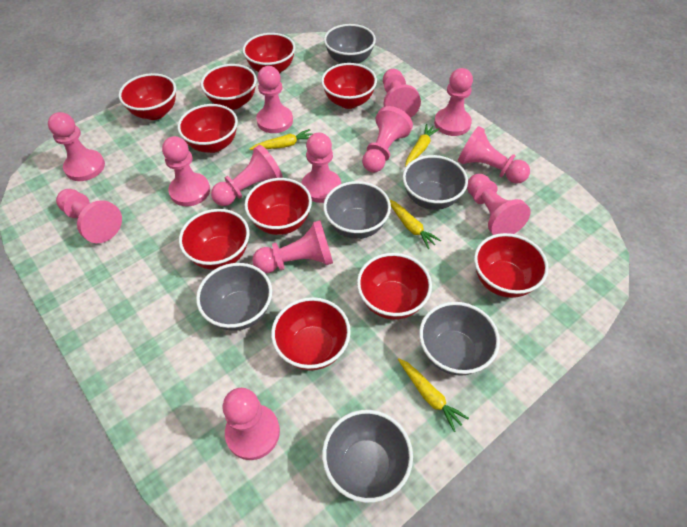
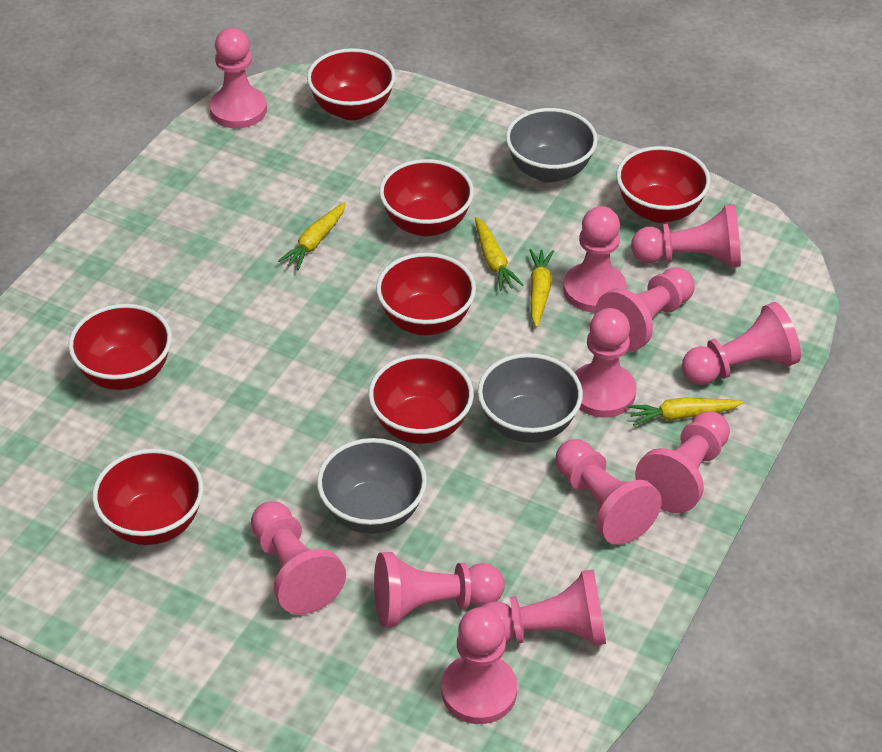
grey bowl: [196,263,272,331] [322,410,413,503] [323,181,391,239] [324,24,376,64] [403,155,468,210] [419,302,500,376] = 6 -> [317,438,427,534] [478,353,583,443] [506,108,598,183] = 3
pink pawn: [48,112,105,181] [56,189,122,243] [162,136,210,206] [211,145,283,206] [223,388,280,460] [252,220,333,273] [256,66,293,133] [301,133,341,203] [362,106,413,173] [383,69,421,118] [434,68,473,136] [458,126,530,184] [467,174,530,235] = 13 -> [209,28,267,128] [251,502,346,614] [374,552,505,627] [441,607,517,724] [481,570,606,646] [555,439,662,545] [563,206,627,313] [575,308,637,418] [595,267,695,352] [631,205,741,268] [635,411,730,513] [682,302,801,385] = 12
red bowl: [118,73,176,120] [178,104,238,153] [179,209,250,270] [201,64,257,110] [243,33,295,74] [244,178,312,235] [271,297,351,370] [321,63,377,109] [357,253,432,320] [474,233,549,298] = 10 -> [68,304,172,390] [92,449,204,545] [307,48,396,120] [368,354,474,444] [376,253,476,335] [379,159,474,236] [616,146,710,223] = 7

